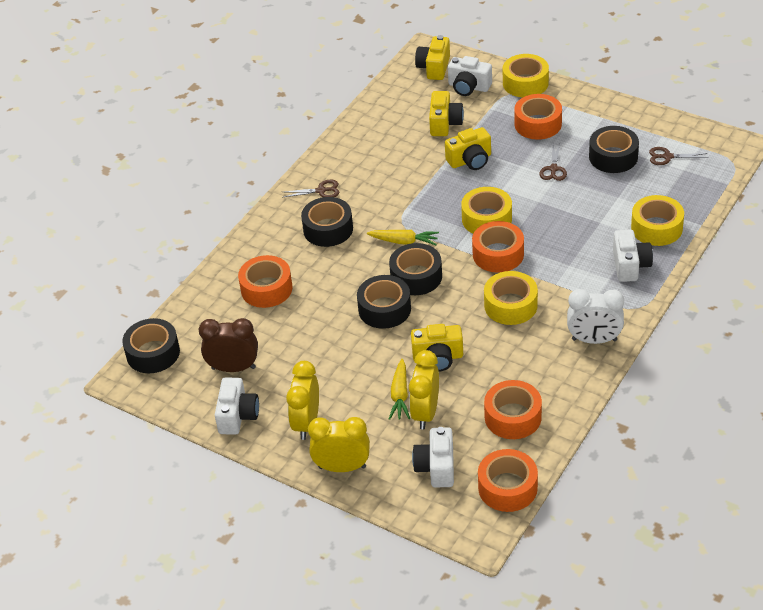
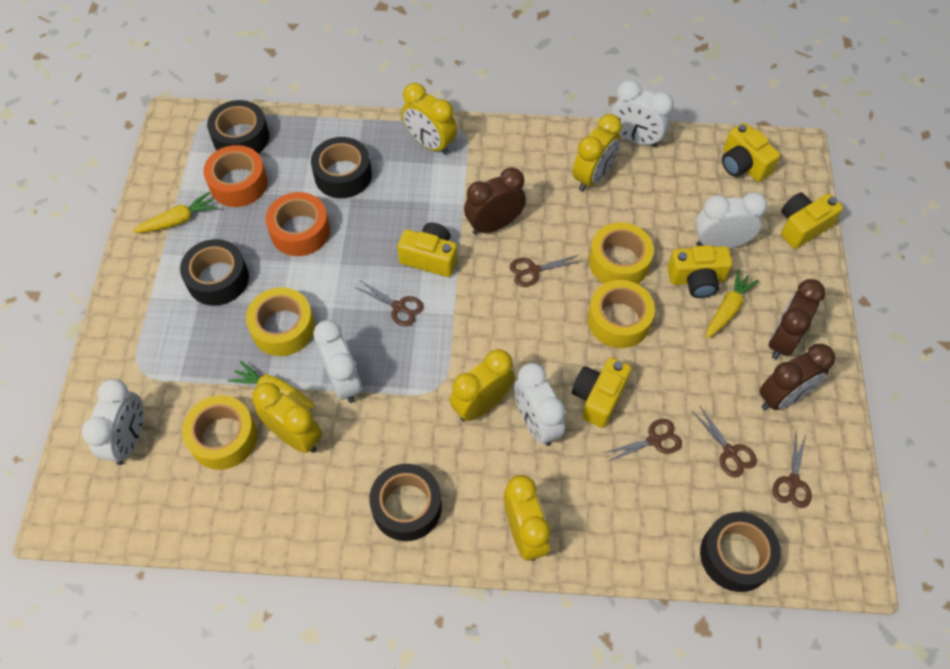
brown clock: [199,318,258,372] = 1 -> [464,168,526,235] [759,344,835,410] [769,279,825,360] = 3
brown scissors: [284,180,340,197] [540,143,567,181] [649,147,708,165] = 3 -> [355,281,424,326] [510,255,582,287] [604,419,682,462] [692,407,757,477] [773,434,812,508] = 5
orange tape: [238,255,293,308] [472,221,524,273] [478,449,538,512] [484,380,542,439] [514,94,562,140] = 5 -> [203,145,268,207] [266,192,330,256] = 2
white camera: [215,378,259,435] [412,427,454,488] [448,56,492,96] [613,230,653,282] = 4 -> none = 0
white clock: [567,289,624,344] = 1 -> [82,379,144,465] [313,320,362,403] [514,363,565,446] [611,80,674,148] [695,192,767,249] = 5
yellow camera: [411,324,463,372] [415,35,450,80] [429,91,464,136] [445,127,491,170] = 4 -> [397,222,457,277] [572,357,631,428] [667,245,732,298] [722,123,780,182] [781,192,843,249] = 5
yellow carrot: [367,230,439,245] [389,359,410,420] = 2 -> [133,192,217,233] [228,361,316,408] [706,269,759,339] = 3
yellow clock: [286,361,319,440] [308,417,370,472] [409,350,439,429] = 3 -> [253,382,322,453] [402,83,457,155] [450,349,515,422] [504,475,551,561] [572,114,622,192] = 5

